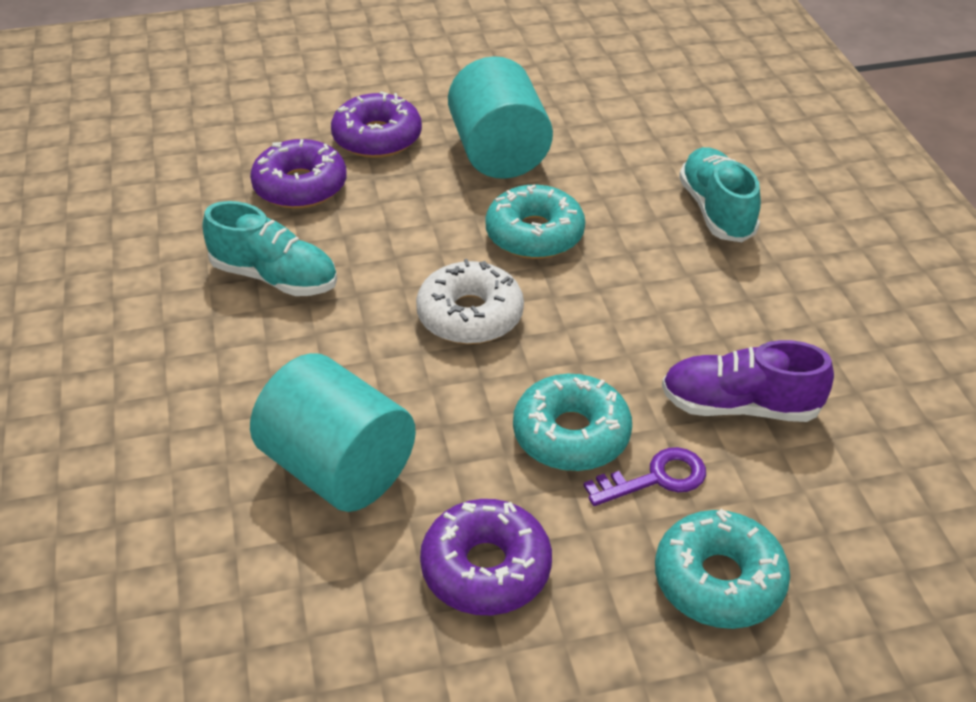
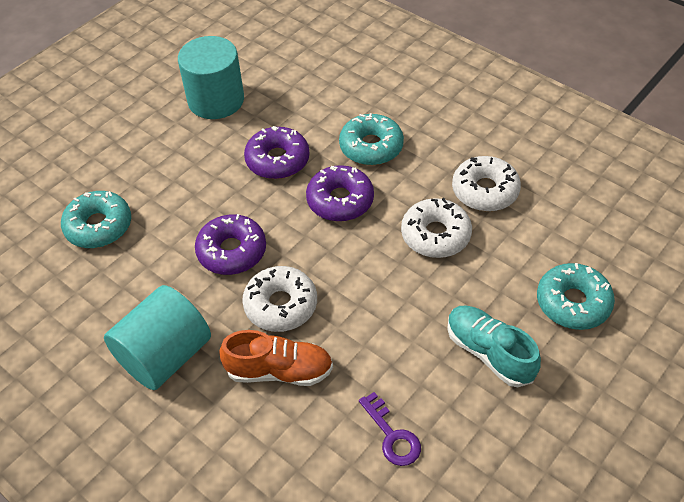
orange shoe: none = 0 -> [219,330,333,386] = 1
purple shoe: [662,340,834,422] = 1 -> none = 0
turquoise shoe: [203,201,337,296] [679,147,761,242] = 2 -> [447,306,541,387] = 1
white donut: [416,259,524,344] = 1 -> [242,266,317,332] [401,198,472,258] [452,156,521,211] = 3

